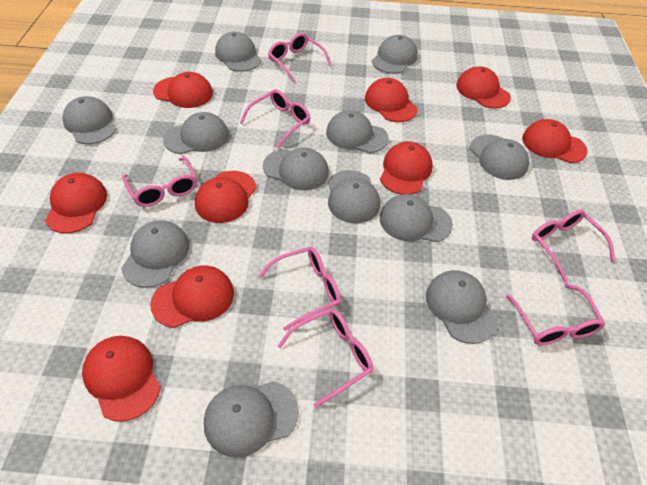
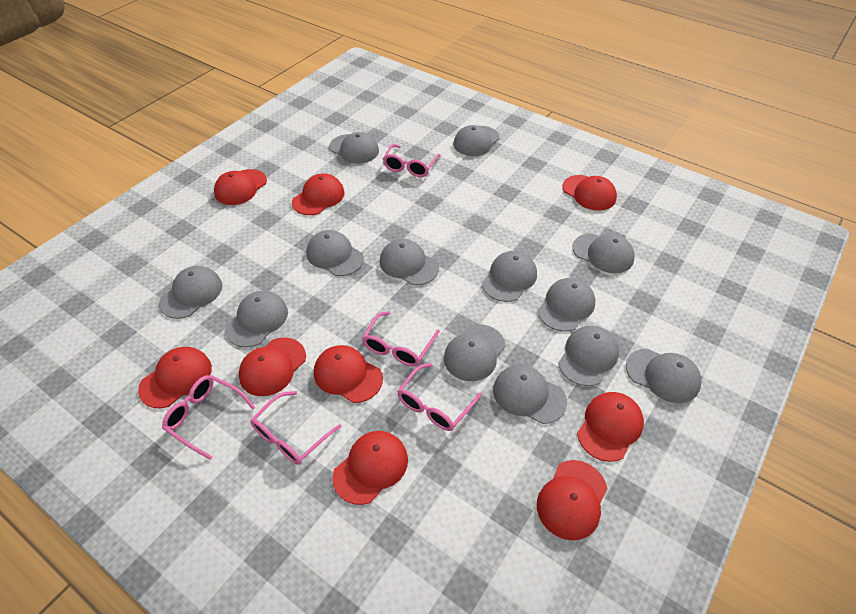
grey cap: [62,96,116,144] [121,220,189,288] [163,112,229,154] [204,381,299,458] [215,32,261,72] [263,148,329,190] [326,110,389,153] [328,170,380,223] [372,35,418,74] [380,194,453,242] [426,270,497,344] [470,135,529,180] = 12 -> [159,266,223,319] [226,291,288,347] [307,230,364,276] [329,132,379,164] [380,239,439,285] [444,324,506,381] [454,125,500,156] [482,251,537,302] [493,365,567,424] [538,278,596,332] [558,326,619,386] [572,233,635,273] [626,349,702,403] = 13
pink glasses: [122,157,197,207] [240,89,311,148] [258,247,341,331] [268,33,331,82] [278,308,373,408] [506,283,605,345] [532,210,615,283] = 7 -> [162,375,255,460] [250,391,342,465] [362,311,440,367] [383,144,441,177] [397,363,482,431] = 5

